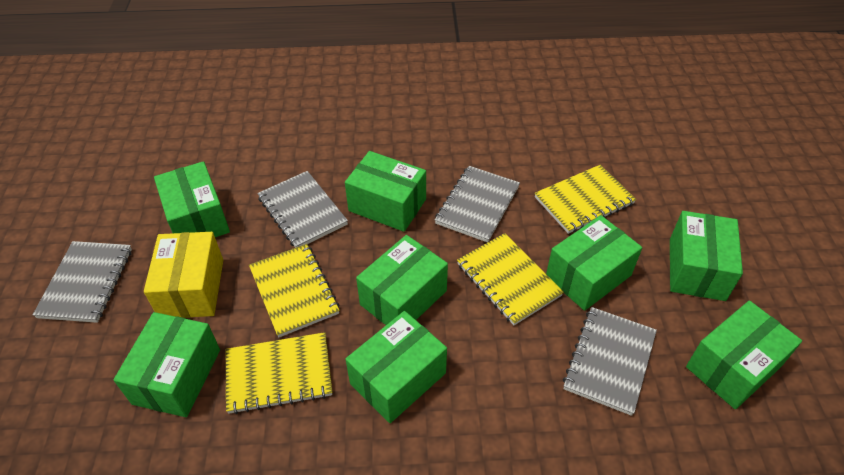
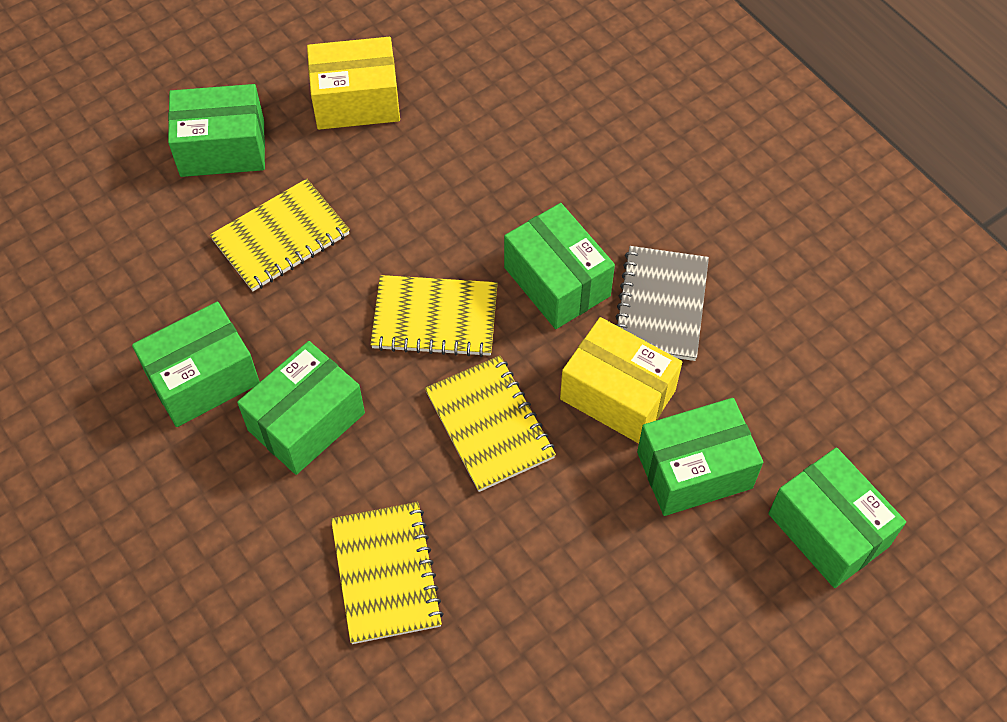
green box: [113,312,220,417] [154,161,230,237] [345,151,426,232] [345,311,447,423] [356,235,448,325] [546,215,642,311] [670,211,743,301] [686,300,802,409] = 8 -> [132,302,260,427] [168,84,265,177] [237,341,365,475] [504,203,615,329] [637,398,763,516] [768,447,906,588] = 6
grey notebook: [33,241,132,323] [257,171,348,248] [435,166,520,243] [563,307,657,416] = 4 -> [615,246,709,361] = 1
yellow box: [144,232,223,318] = 1 -> [307,37,400,130] [560,317,682,444] = 2

